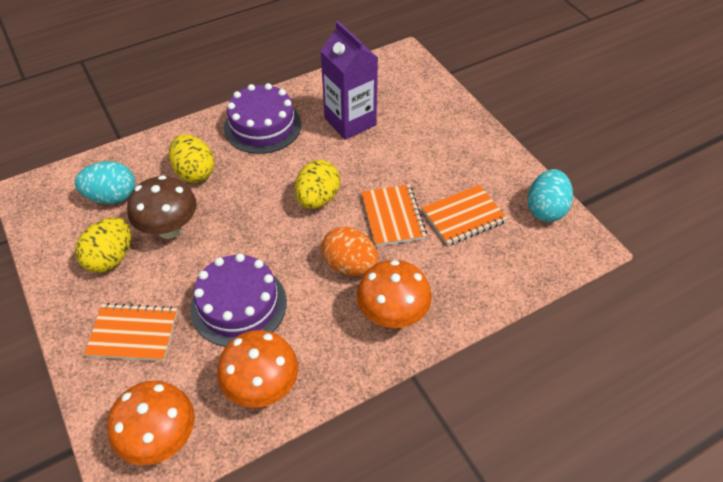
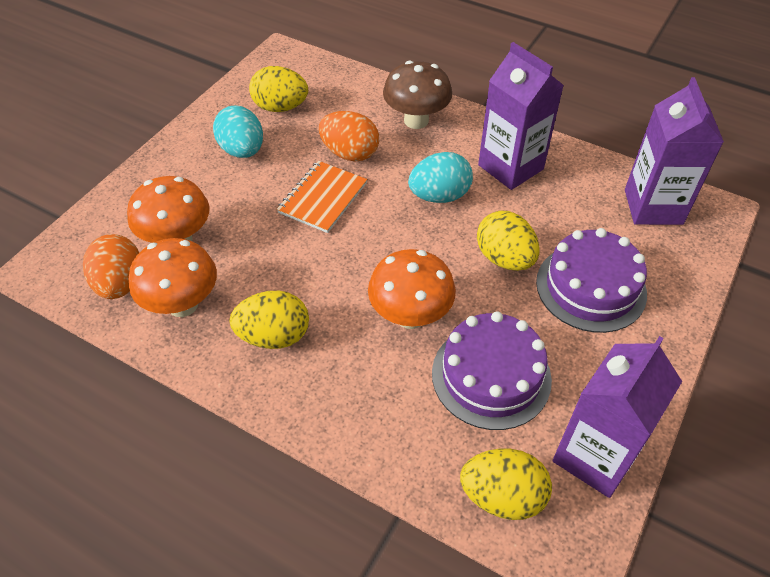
orange egg: [321,227,378,276] = 1 -> [83,234,139,299] [319,111,379,161] = 2
orange notebook: [84,303,178,361] [361,184,427,246] [422,185,507,246] = 3 -> [277,161,367,233] = 1
purple carton: [321,21,378,140] = 1 -> [478,42,564,190] [553,336,682,498] [625,77,724,225] = 3
yellow egg: [75,217,131,273] [169,134,214,183] [295,160,340,209] = 3 -> [229,291,309,349] [249,66,308,112] [460,449,552,520] [477,211,540,271] = 4

